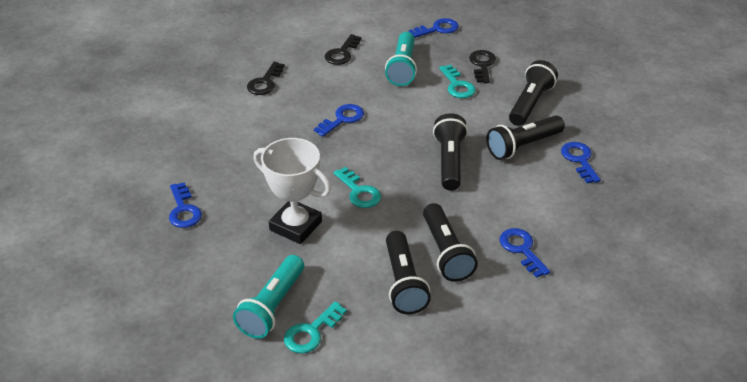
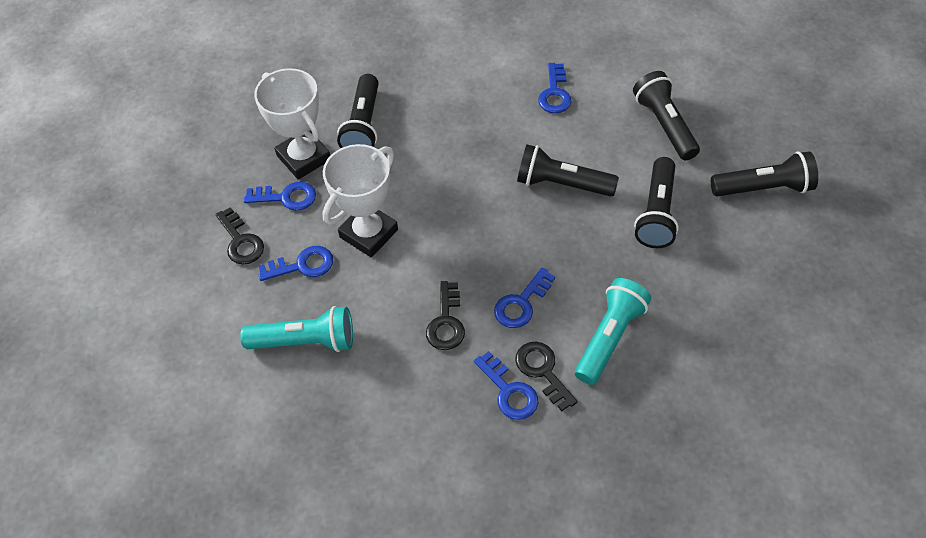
turquoise key: [284,301,347,354] [334,167,381,208] [439,65,476,98] = 3 -> none = 0
white trophy: [254,138,332,244] = 1 -> [254,68,330,179] [322,144,398,257] = 2

